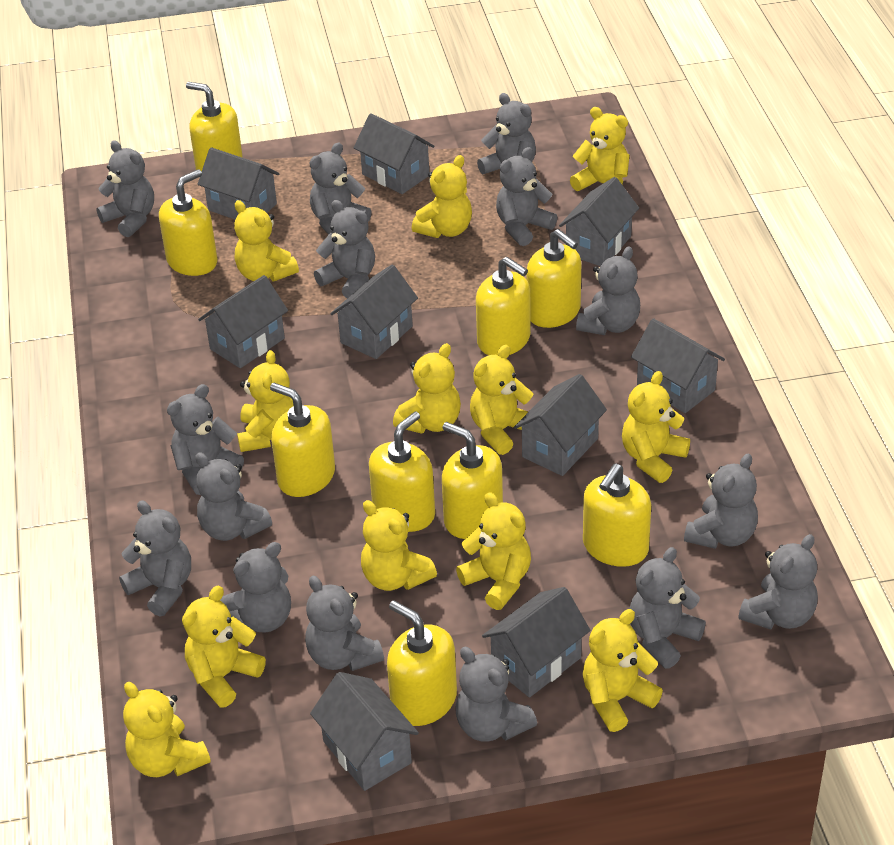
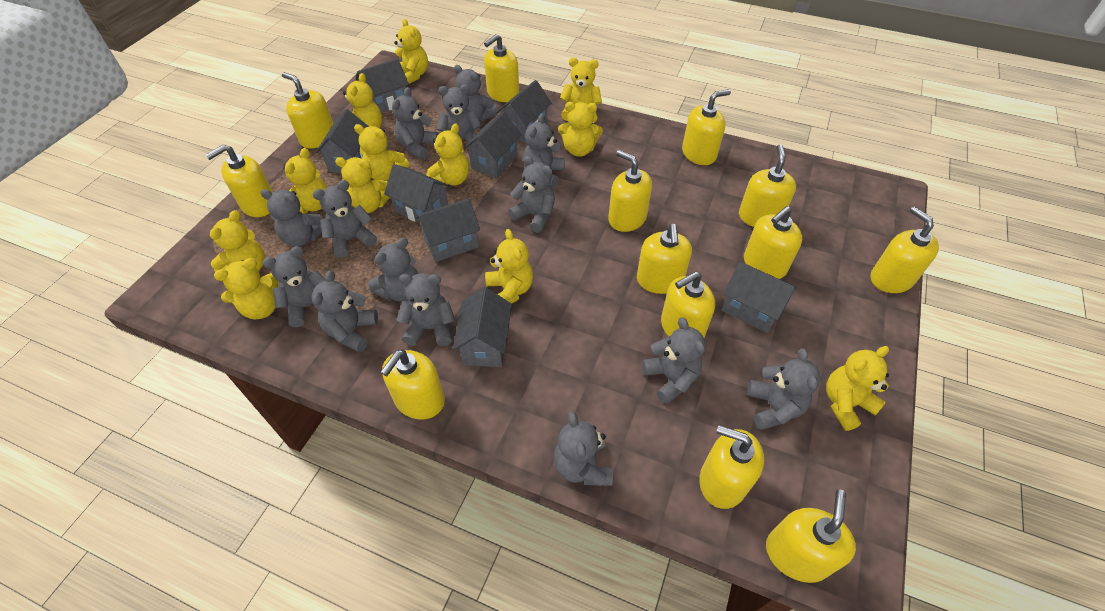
grey house: [198,147,280,219] [198,275,288,368] [310,672,419,791] [330,264,418,359] [354,113,434,194] [482,587,591,697] [514,374,607,476] [559,177,639,266] [631,318,725,413] = 9 -> [316,109,369,173] [356,59,409,113] [384,164,450,224] [416,198,480,262] [453,287,512,367] [463,112,522,178] [496,80,552,143] [721,262,796,333] = 8
grey teddy bear: [96,140,154,237] [119,500,191,617] [167,384,244,495] [195,453,272,541] [220,542,291,633] [305,576,384,671] [310,143,372,235] [314,200,375,298] [456,647,537,742] [477,93,536,174] [496,147,557,246] [576,247,640,335] [630,547,706,669] [684,454,758,549] [739,534,818,630] = 15 -> [260,189,324,246] [262,246,326,327] [312,270,378,352] [313,180,377,258] [368,238,419,301] [392,87,439,160] [397,273,455,346] [437,84,482,143] [454,65,498,121] [508,156,555,233] [523,114,565,187] [554,411,613,486] [642,317,705,404] [747,348,821,430] = 14
yellow soap dispenser: [159,169,218,276] [186,82,243,172] [270,383,335,497] [369,412,435,532] [387,600,457,726] [442,422,503,539] [476,257,531,355] [526,229,581,328] [583,463,651,567] = 9 -> [206,145,273,217] [282,72,333,149] [381,349,445,420] [484,34,519,102] [608,150,652,232] [637,224,692,294] [661,272,715,338] [682,89,731,165] [699,425,764,509] [739,144,796,227] [744,206,802,279] [766,489,856,583] [871,207,939,293] = 13

